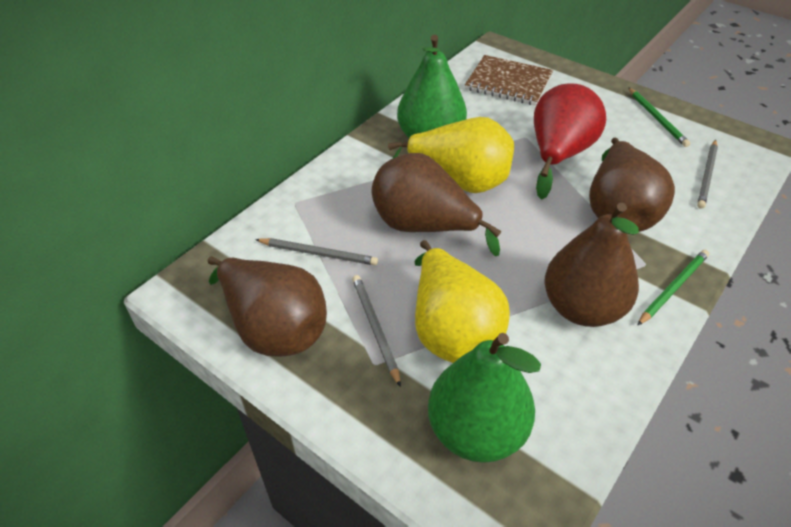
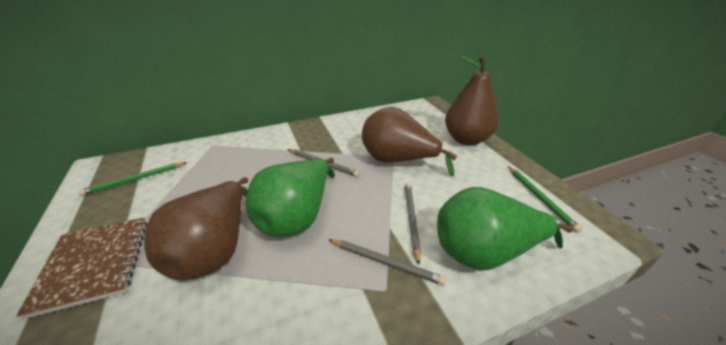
brown pear: [208,256,327,357] [372,153,502,256] [544,202,639,327] [589,138,675,232] = 4 -> [144,177,248,281] [362,107,457,176] [445,55,498,145] = 3
red pear: [534,83,606,200] = 1 -> none = 0
yellow pear: [388,117,514,193] [414,240,510,363] = 2 -> none = 0

